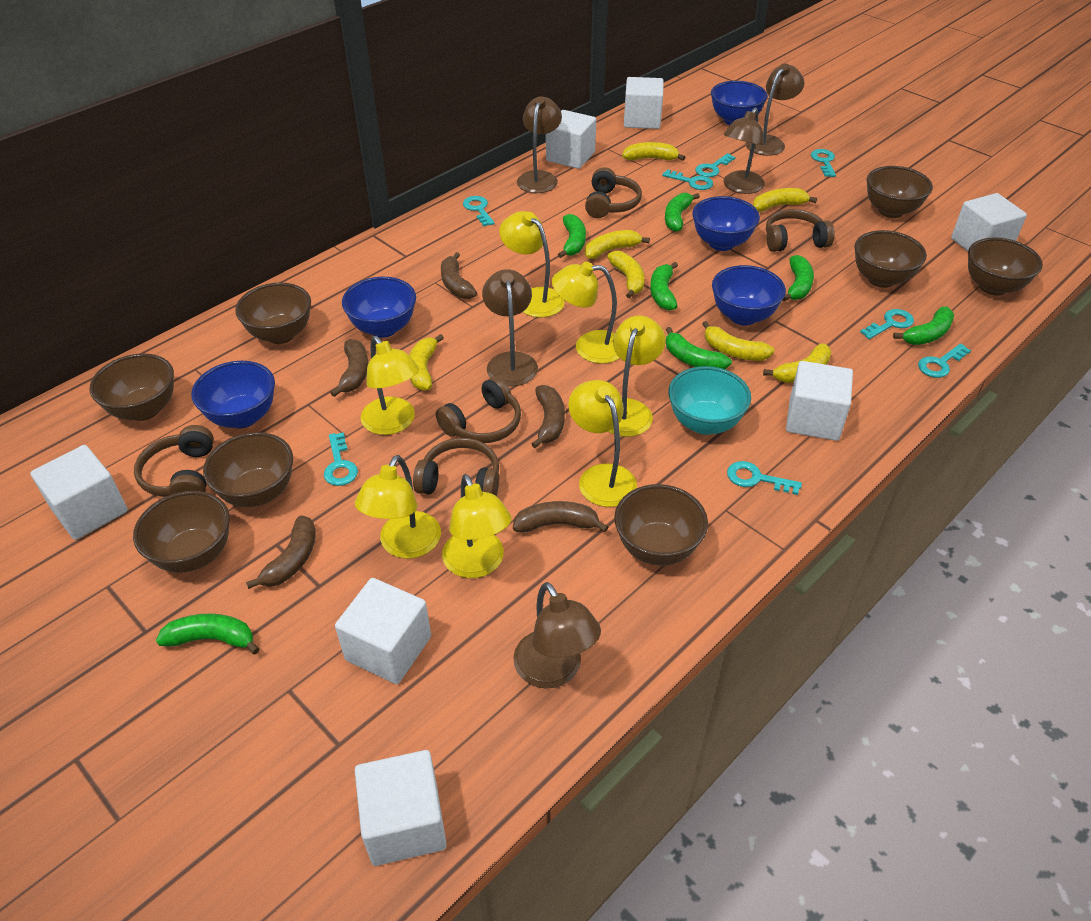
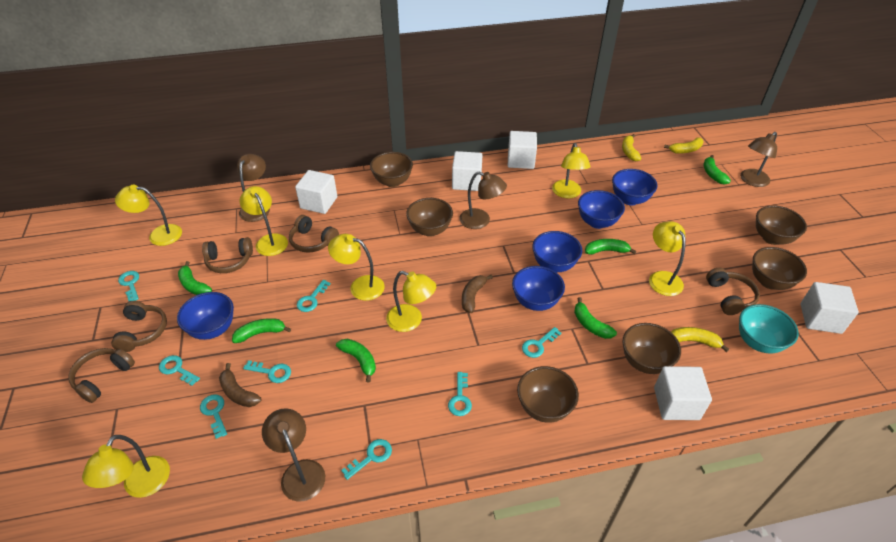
brown banana: [246,515,316,589] [331,339,369,397] [441,252,477,299] [513,501,608,532] [532,385,565,448] = 5 -> [219,363,262,407] [462,275,493,313] = 2
brown bowl: [90,354,174,421] [133,491,230,573] [203,432,293,507] [235,282,311,344] [614,484,708,565] [854,230,927,288] [867,166,933,218] [968,237,1043,296] = 8 -> [370,152,413,187] [406,198,453,237] [517,366,579,423] [622,323,681,374] [752,247,807,290] [756,205,807,245] = 6
brown lamp: [482,269,538,386] [513,582,601,689] [517,96,562,193] [724,108,765,194] [746,63,804,156] = 5 -> [237,154,270,222] [262,408,325,502] [459,172,507,229] [740,132,777,187] = 4
green banana: [156,613,259,655] [558,214,586,258] [650,262,678,311] [665,193,700,232] [666,327,732,369] [783,255,814,301] [893,306,954,345] = 7 -> [178,261,212,295] [232,318,291,343] [336,339,376,383] [574,297,617,339] [585,239,636,255] [704,155,731,185] = 6
white cube: [30,445,128,540] [335,578,431,684] [355,750,447,866] [546,110,596,169] [624,77,664,129] [786,361,853,441] [951,193,1027,251] = 7 -> [295,170,337,214] [452,151,482,191] [508,131,537,169] [654,366,712,420] [800,282,859,334] = 5
yellow banana: [409,334,444,391] [585,230,650,259] [607,251,645,298] [622,142,685,161] [702,321,774,361] [753,188,817,212] [763,344,832,383] = 7 -> [622,134,641,161] [664,137,703,154] [671,327,729,352] = 3

